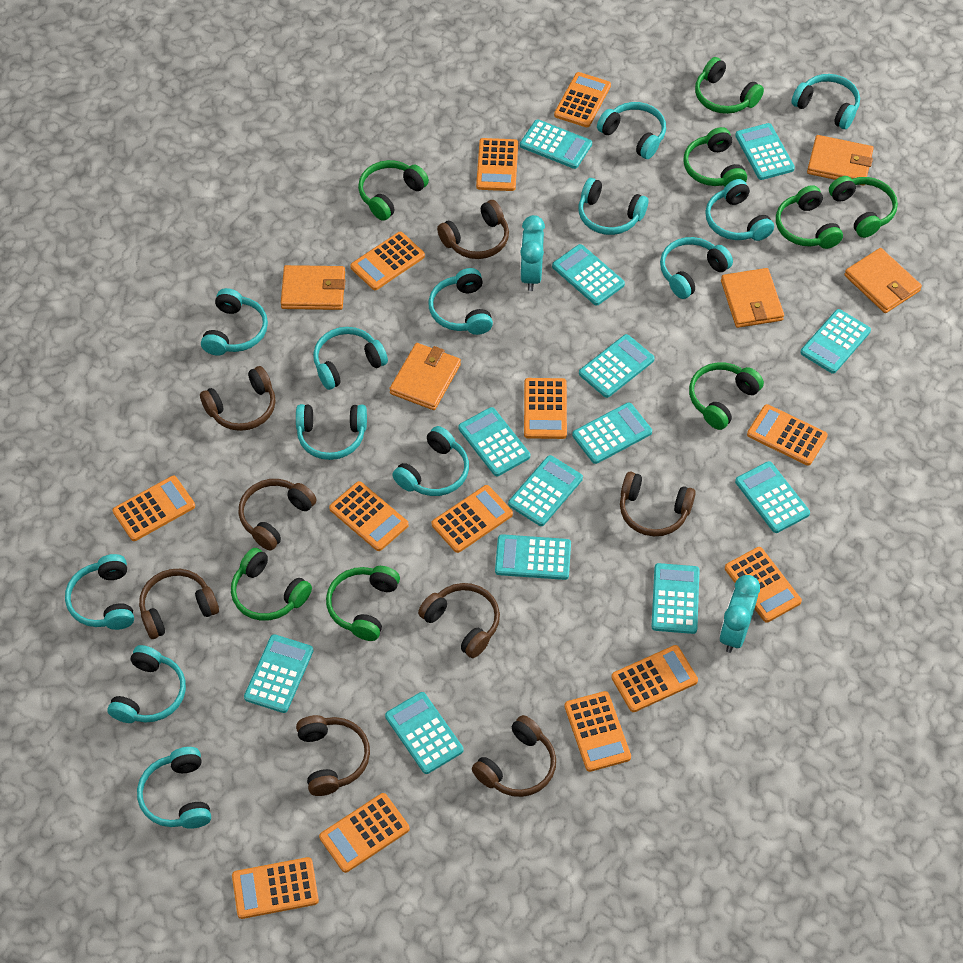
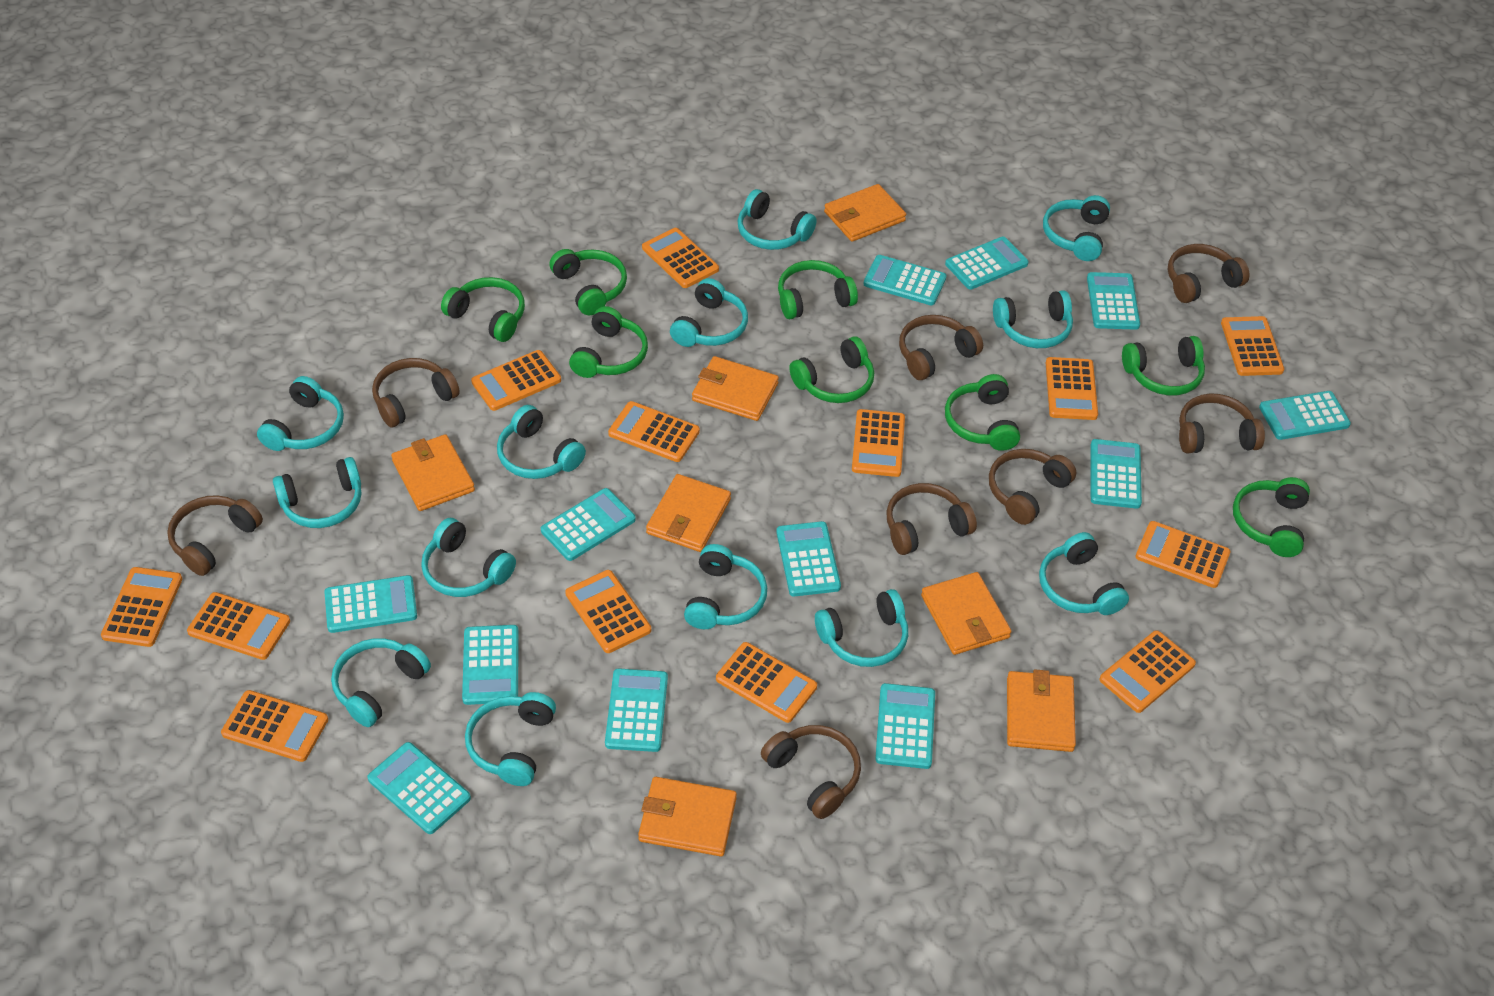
orange wallet: [281,265,345,310] [389,343,461,410] [721,268,784,328] [807,135,874,186] [844,248,922,313] = 5 -> [391,434,475,511] [638,777,737,856] [646,474,731,552] [692,356,779,421] [824,184,906,242] [921,572,1011,655] [1007,669,1076,752] = 7
turquoise calculator: [244,634,313,713] [385,692,463,774] [458,407,530,476] [495,534,571,580] [508,455,583,526] [520,119,592,169] [552,244,625,306] [572,402,652,464] [579,334,655,398] [651,563,700,634] [735,123,795,180] [735,461,810,533] [800,309,871,374] = 13 -> [324,575,417,633] [367,742,471,834] [462,625,519,705] [541,488,636,561] [605,668,668,752] [776,521,841,596] [864,255,947,305] [875,683,935,769] [945,237,1029,290] [1087,272,1140,330] [1091,439,1142,509] [1259,391,1351,440] = 12
turquoise clock: [520,215,545,291] [719,575,760,653] = 2 -> none = 0

